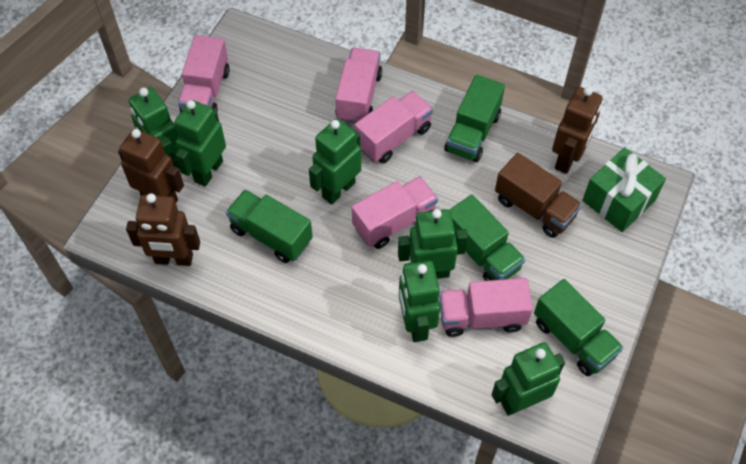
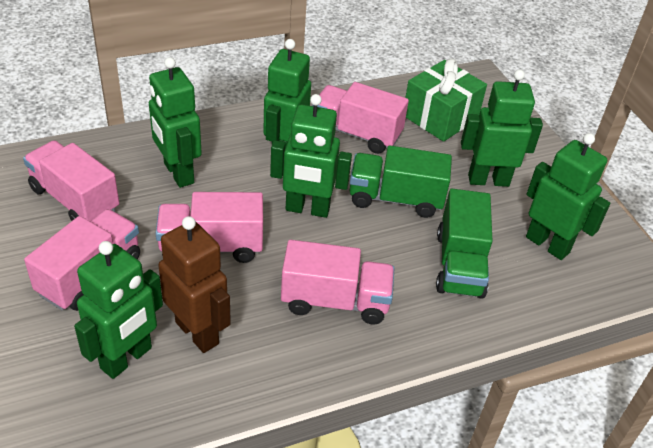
brown robot: [118,129,184,203] [126,193,200,266] [552,87,603,174] = 3 -> [158,216,231,353] = 1
brown truck: [495,153,582,238] = 1 -> none = 0
green truck: [226,190,313,263] [444,75,505,162] [449,195,525,281] [534,279,623,376] = 4 -> [350,146,452,218] [436,189,492,299] = 2

